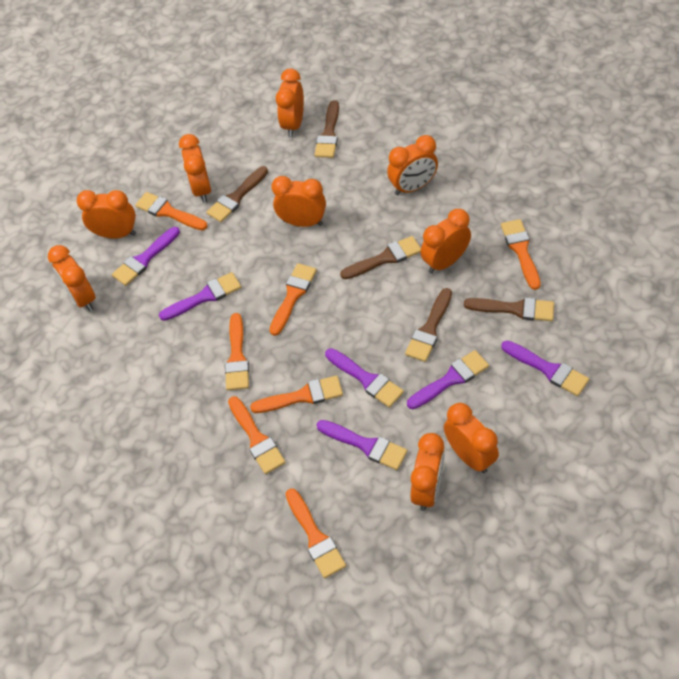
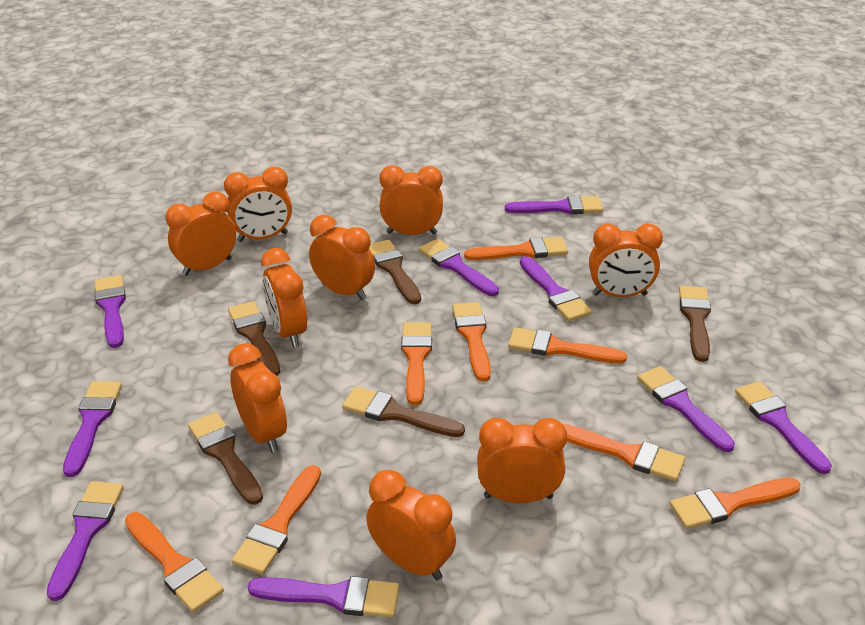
orange brush: [135,192,208,230] [225,313,249,391] [228,396,286,474] [250,375,343,413] [269,263,317,336] [286,489,346,578] [501,219,541,290] = 7 -> [125,512,224,612] [232,465,321,574] [401,322,432,405] [452,302,491,382] [464,237,568,260] [508,327,627,364] [563,424,685,481] [670,478,801,529] = 8
purple brush: [112,227,180,286] [159,272,241,321] [317,420,407,470] [325,348,404,408] [407,350,489,409] [501,340,589,396] = 6 -> [47,481,123,601] [63,381,122,477] [94,275,126,348] [248,576,400,617] [419,239,499,296] [505,195,603,214] [520,256,592,321] [637,366,735,452] [735,381,832,474] = 9

